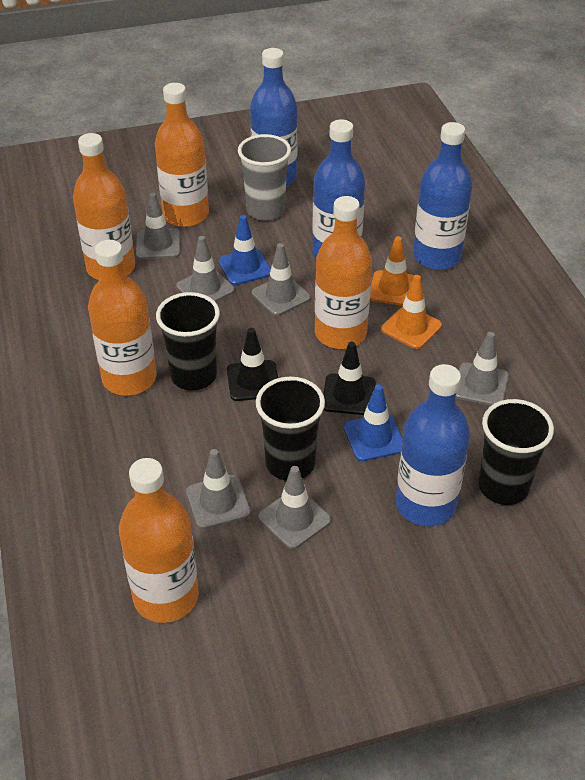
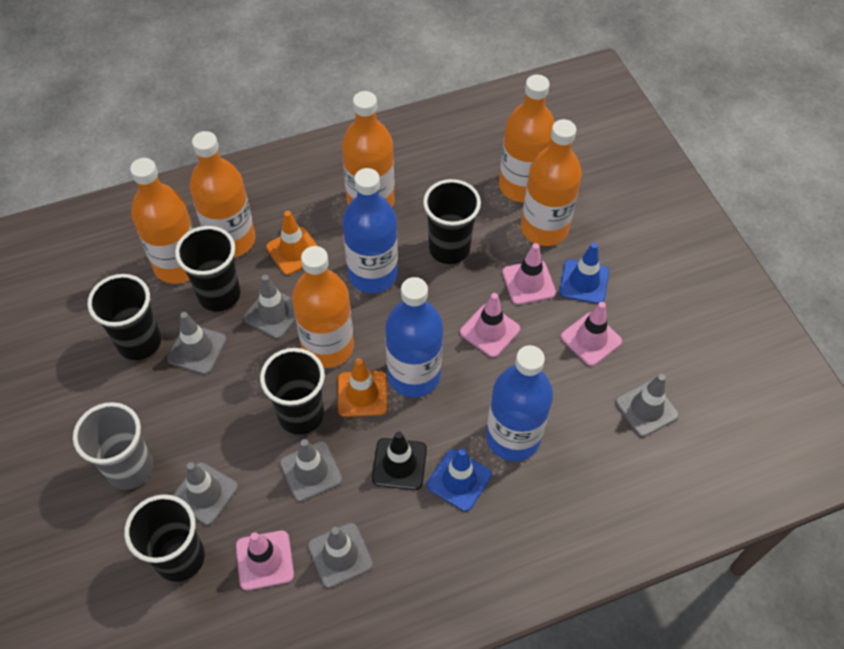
black cup: [156,292,220,390] [256,377,325,481] [478,399,554,505] = 3 -> [87,274,161,360] [124,494,205,582] [175,226,241,312] [260,348,325,435] [423,179,481,264] = 5
black traffic cone: [227,328,278,401] [323,342,376,415] = 2 -> [372,431,427,490] = 1
blue bottle: [250,48,298,186] [312,119,365,258] [396,364,470,526] [413,122,472,270] = 4 -> [343,168,398,293] [385,277,443,398] [486,345,553,462] = 3
orange bottle: [73,133,135,280] [88,240,157,396] [119,458,199,623] [155,83,209,227] [315,196,372,349] = 5 -> [130,158,194,284] [190,131,255,257] [292,246,354,368] [342,91,394,207] [499,75,555,202] [521,119,582,246] = 6
pink traffic cone: none = 0 -> [236,530,294,590] [460,293,520,357] [502,243,556,305] [561,302,622,366] = 4

